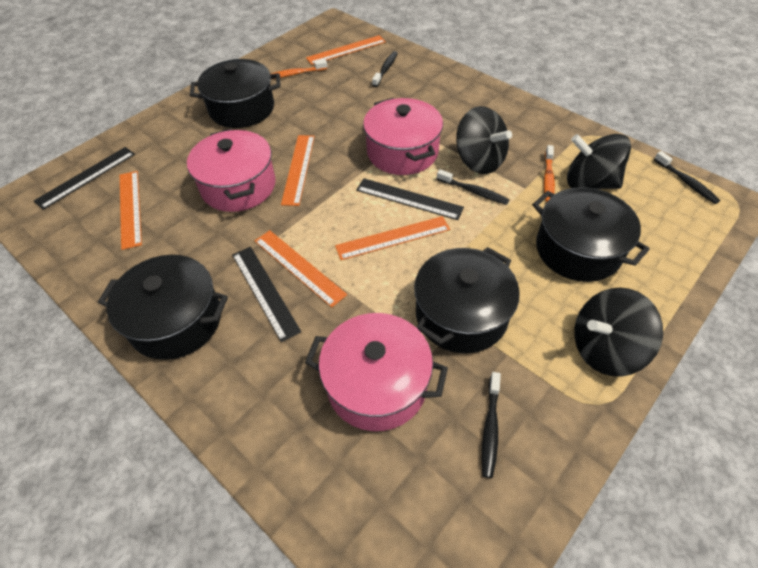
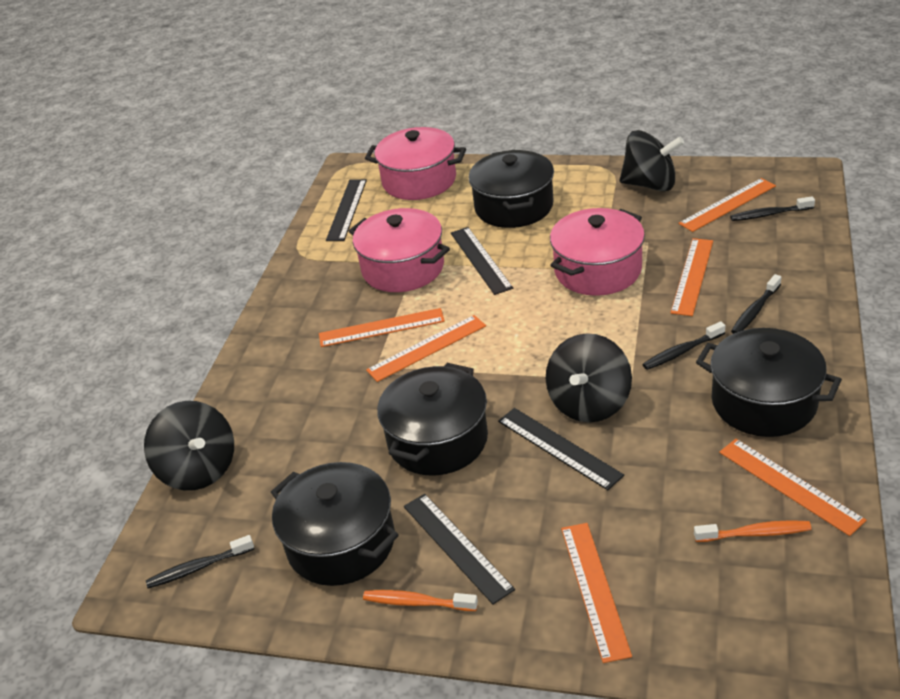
black ruler: [34,147,135,210] [232,247,301,342] [356,178,464,220] = 3 -> [326,179,367,241] [404,494,515,605] [451,227,513,295] [498,408,624,490] = 4
orange ruler: [120,171,142,250] [255,230,347,307] [281,135,315,206] [306,35,386,65] [335,216,450,260] = 5 -> [319,308,445,347] [366,315,486,382] [561,523,632,663] [670,238,713,316] [678,178,776,232] [719,439,866,536] = 6

